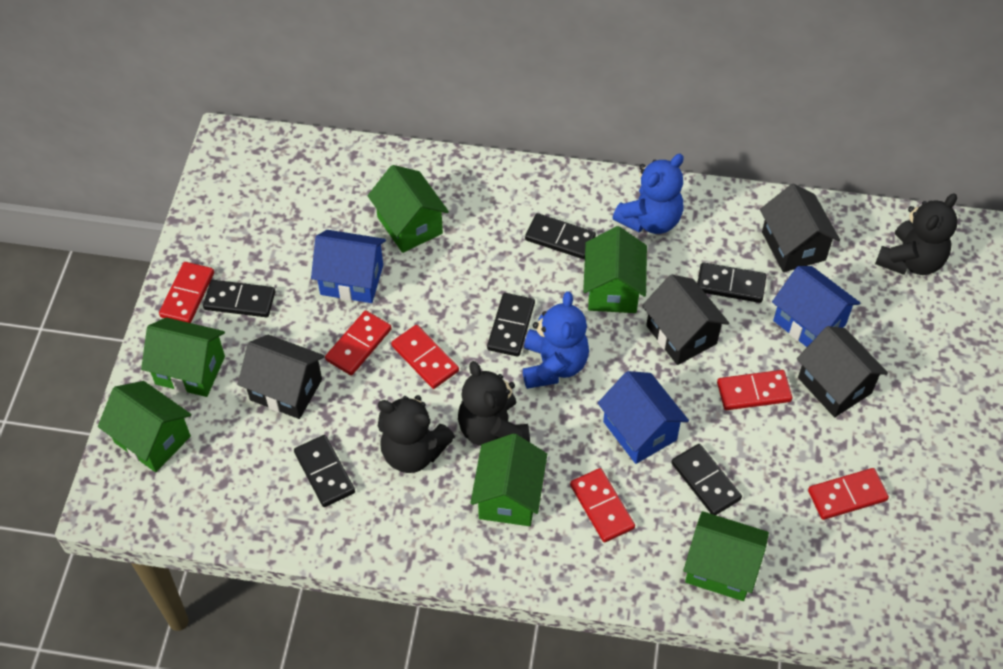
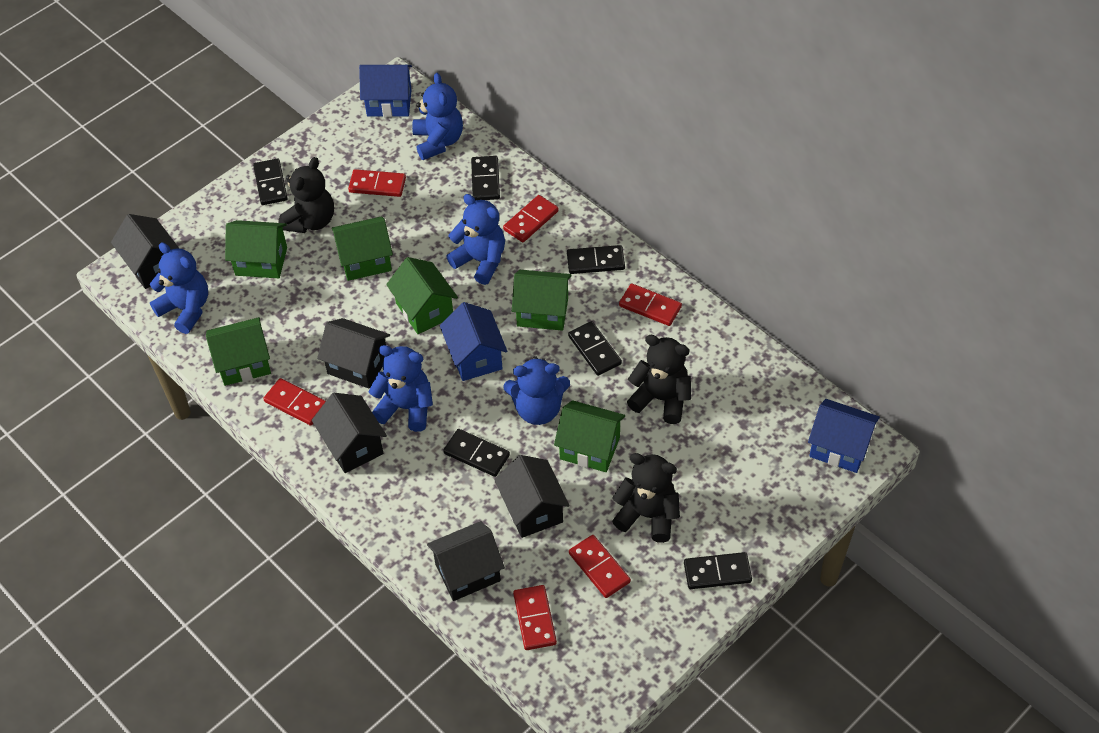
black house: [238,335,325,419] [642,275,729,365] [760,184,840,272] [797,326,888,417] = 4 -> [111,214,180,289] [312,393,387,473] [317,318,390,388] [427,521,505,601] [494,455,570,538] = 5
blue teddy bear: [523,291,589,389] [613,154,684,234] = 2 -> [150,243,208,334] [369,345,433,432] [412,73,463,160] [446,194,505,285] [503,356,570,425] = 5

